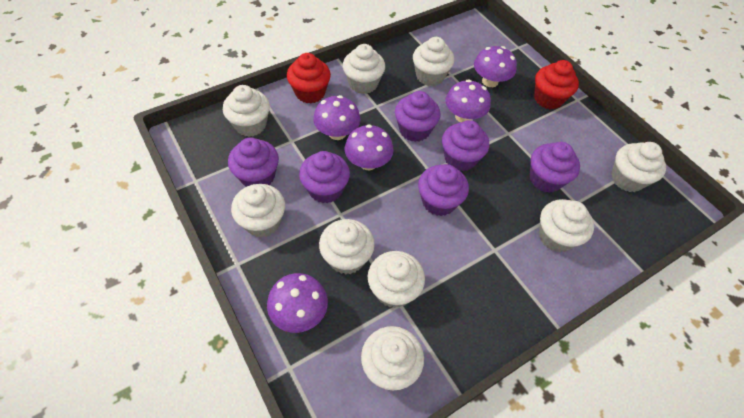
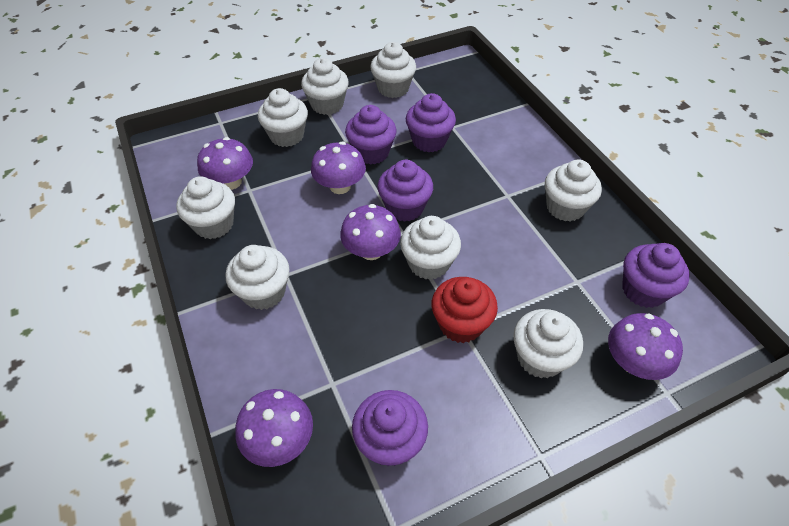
purple cupcake: [228,138,279,187] [299,151,350,203] [395,91,441,142] [418,164,469,216] [442,120,489,171] [530,142,580,193] = 6 -> [345,105,397,165] [352,390,428,466] [377,160,433,222] [406,93,456,152] [622,243,690,308] = 5
red cupcake: [287,53,331,103] [534,60,579,109] = 2 -> [432,277,498,343] = 1
white cupcake: [223,85,270,137] [231,184,285,237] [319,219,375,275] [343,44,385,94] [361,326,424,390] [368,251,425,308] [413,37,454,86] [539,199,594,252] [611,142,666,192] = 9 -> [176,176,235,239] [225,245,290,310] [258,88,308,147] [301,58,349,115] [370,42,416,98] [400,216,461,280] [513,309,583,378] [545,160,602,221] = 8

